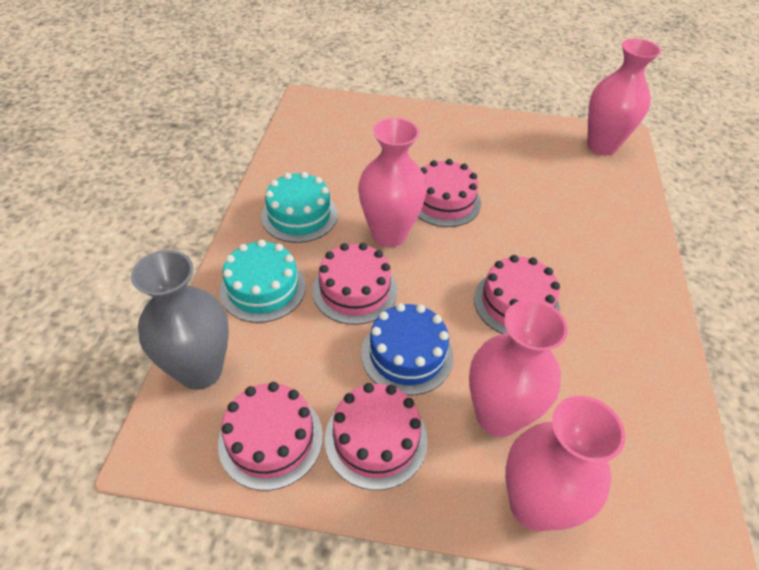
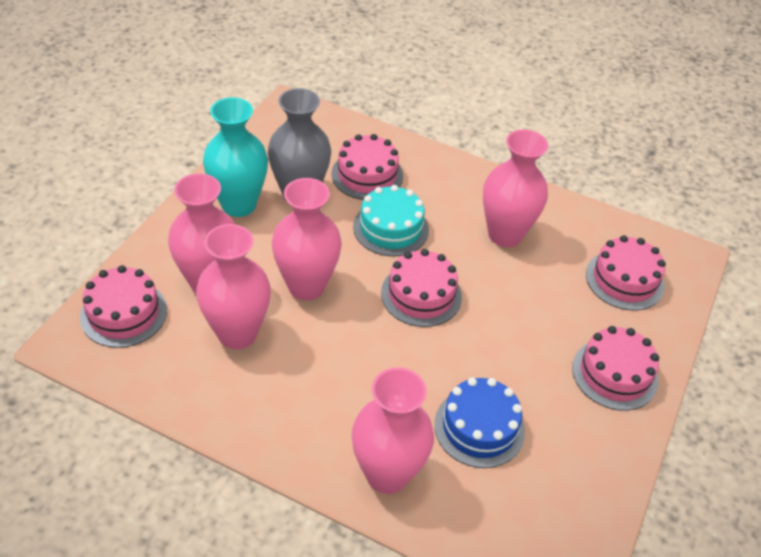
pink vase: [358,118,427,247] [469,300,568,437] [505,396,626,531] [587,38,661,155] = 4 -> [168,173,235,293] [196,224,271,349] [272,178,342,300] [351,367,434,494] [483,129,548,247] = 5
turquoise cake: [219,240,306,323] [261,172,337,243] = 2 -> [353,185,429,256] = 1
turquoise vase: none = 0 -> [203,97,268,217] = 1

